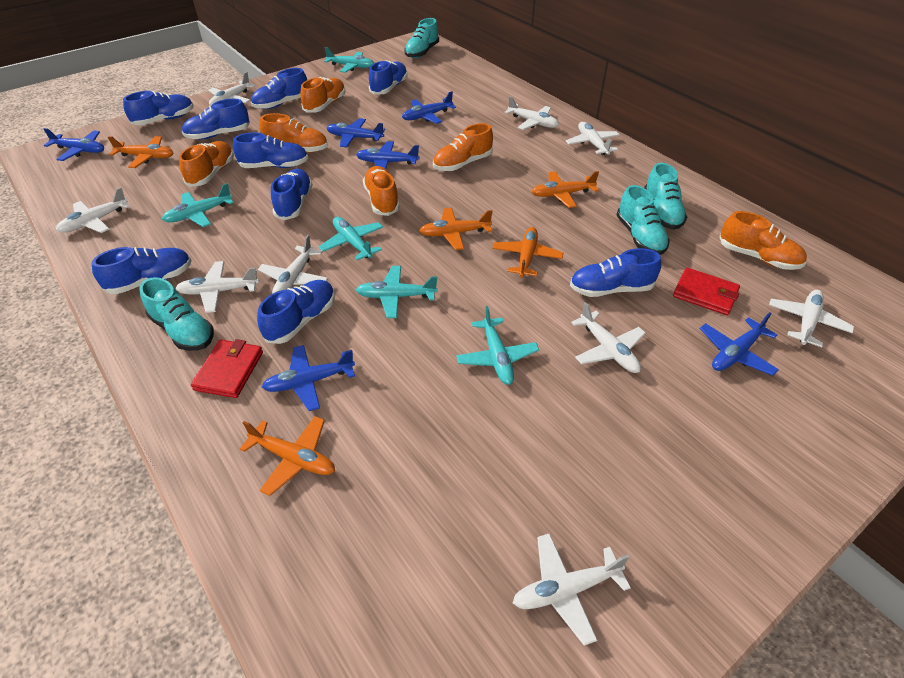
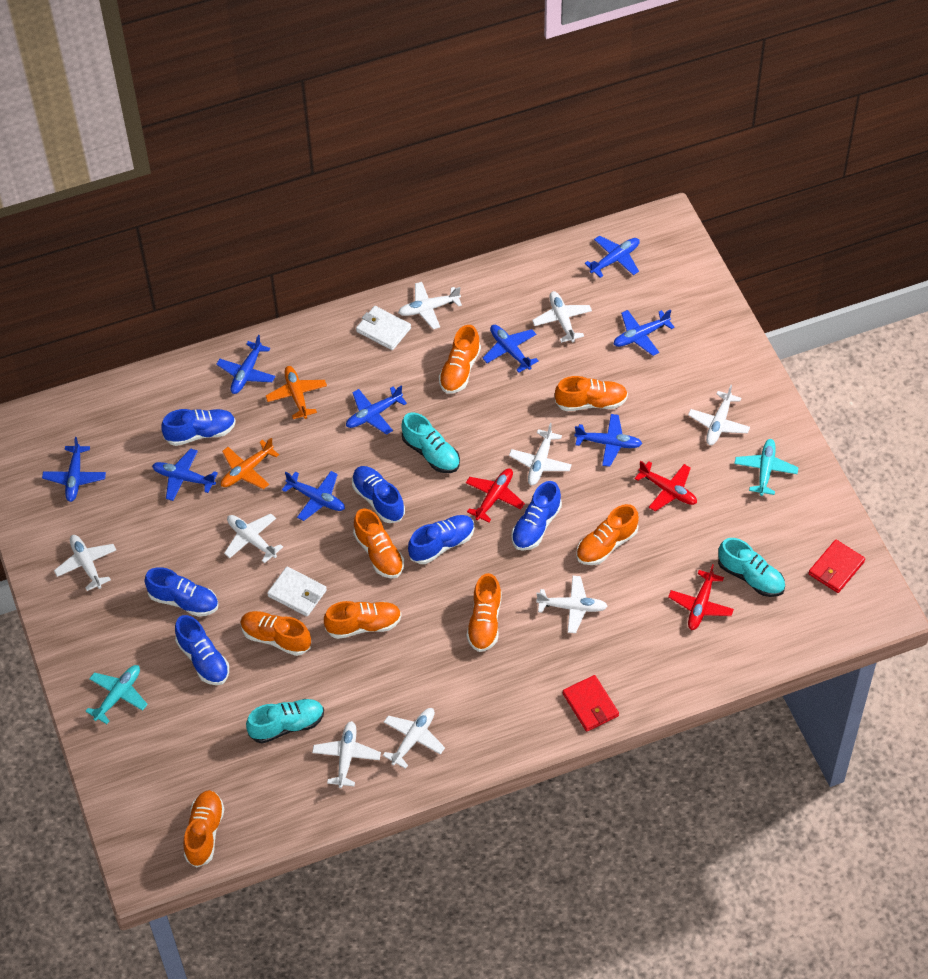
blue plane: [43,128,104,161] [262,345,355,411] [326,118,385,147] [356,141,420,169] [402,91,456,124] [700,312,779,376] = 6 -> [42,437,106,502] [152,449,218,501] [216,335,275,394] [282,471,345,521] [346,386,407,435] [482,325,539,373] [574,414,642,467] [585,236,640,278] [613,309,675,356] = 9
blue shoe: [92,247,192,294] [123,91,194,125] [182,99,250,140] [233,133,308,168] [251,68,307,109] [257,280,335,344] [271,169,313,220] [369,60,408,95] [570,248,661,297] = 9 -> [144,567,218,617] [161,409,236,446] [175,615,229,685] [352,466,405,523] [408,515,475,564] [511,481,562,551] = 6
orange plane: [108,136,173,168] [240,416,335,496] [420,208,493,250] [492,227,563,277] [532,171,599,208] = 5 -> [221,438,279,489] [266,366,327,419] = 2
orange shoe: [179,141,234,187] [260,113,327,153] [300,77,346,113] [363,166,400,216] [433,123,493,171] [719,211,807,270] = 6 -> [183,790,224,868] [240,611,311,656] [324,601,402,639] [353,508,404,578] [439,325,481,394] [467,573,502,652] [555,376,628,411] [576,504,639,565] = 8
red plane: none = 0 -> [466,469,525,523] [634,461,697,511] [668,564,734,630] = 3
turquoise plane: [162,183,234,227] [319,217,383,260] [324,47,374,73] [356,266,438,318] [456,306,539,385] = 5 -> [85,665,148,724] [734,439,799,496] = 2
turquoise shoe: [139,277,214,351] [405,18,439,58] [617,185,670,255] [644,163,687,230] = 4 -> [246,699,324,744] [401,412,460,473] [718,538,785,597] = 3
white wallet: none = 0 -> [267,567,327,617] [356,306,411,350] = 2

